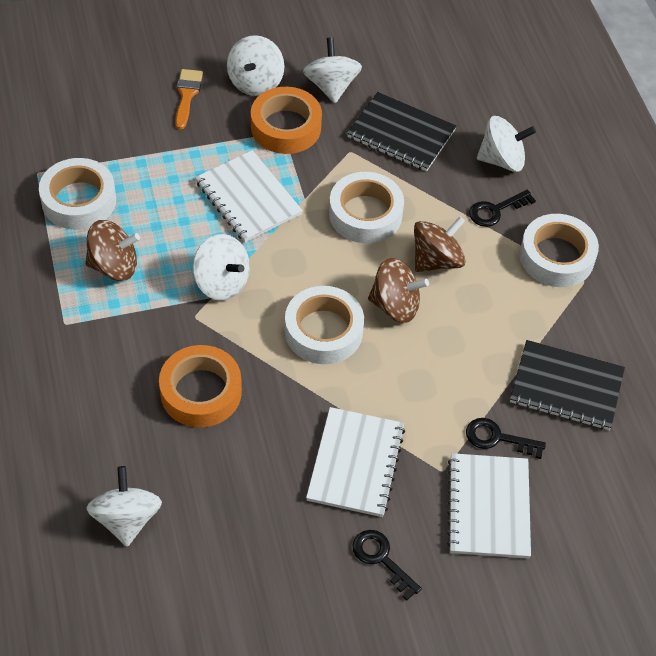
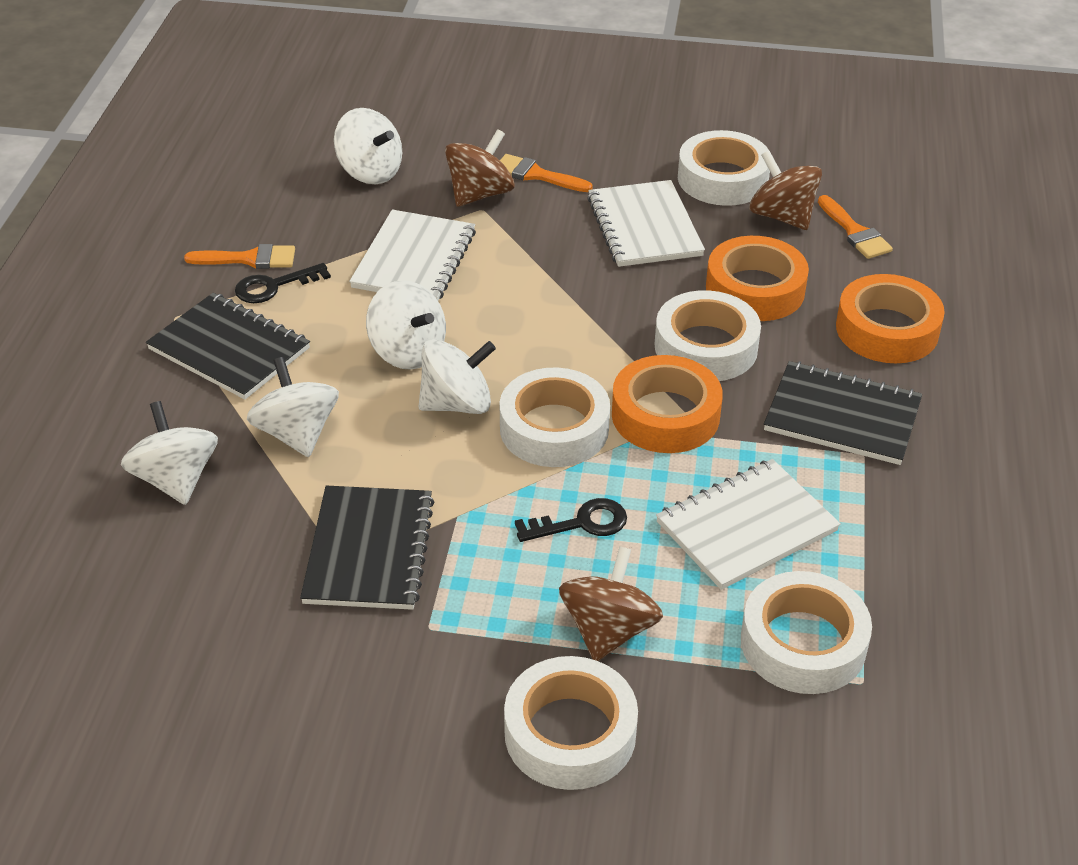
black key: [353,530,422,601] [466,418,546,459] [469,190,536,227] = 3 -> [235,263,331,303] [515,498,627,542] = 2
black notebook: [347,92,456,172] [510,340,625,430] = 2 -> [146,293,310,399] [300,485,434,610] [764,361,922,465] = 3
orange brush: [175,69,203,129] = 1 -> [184,244,295,269] [500,154,593,192] [818,195,893,259] = 3
orange tape: [159,345,242,427] [251,87,322,154] = 2 -> [612,355,723,453] [706,236,809,321] [836,274,945,363] = 3
white tape: [39,158,116,230] [285,286,364,364] [329,172,404,243] [520,214,599,287] = 4 -> [499,368,610,467] [504,656,638,790] [655,290,761,381] [678,130,770,206] [741,571,872,694] = 5

